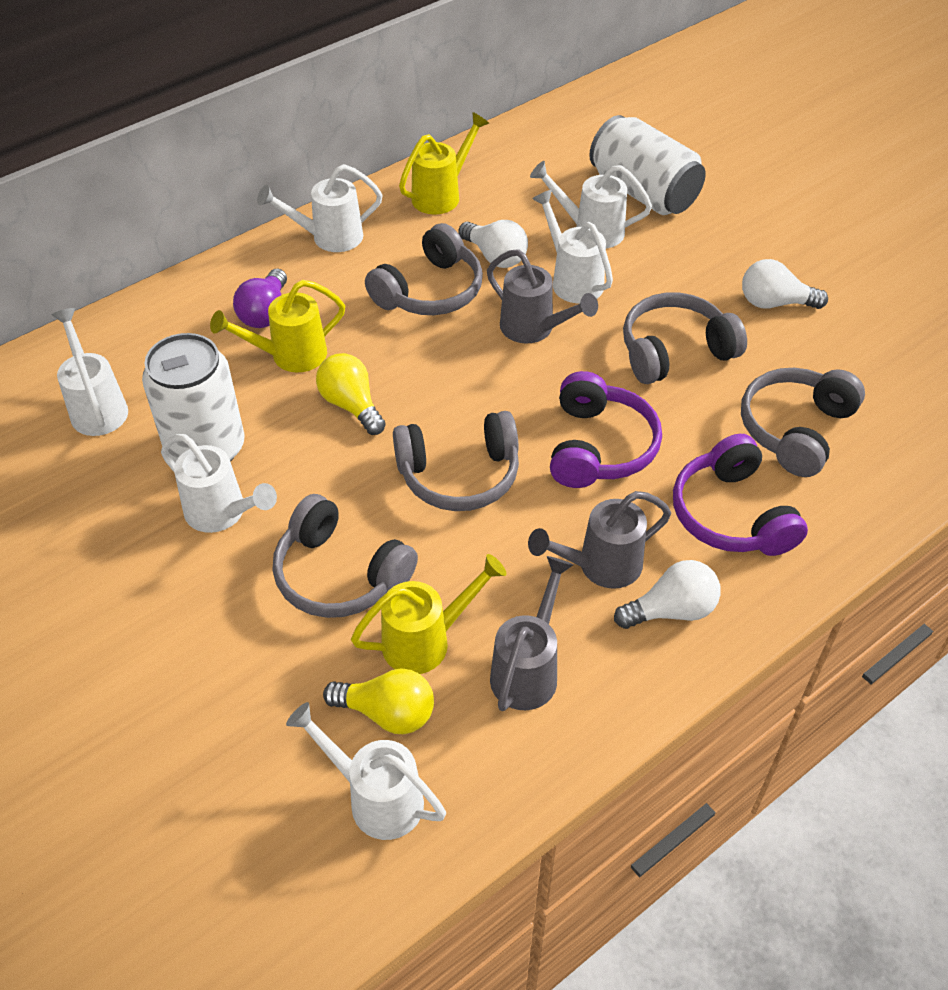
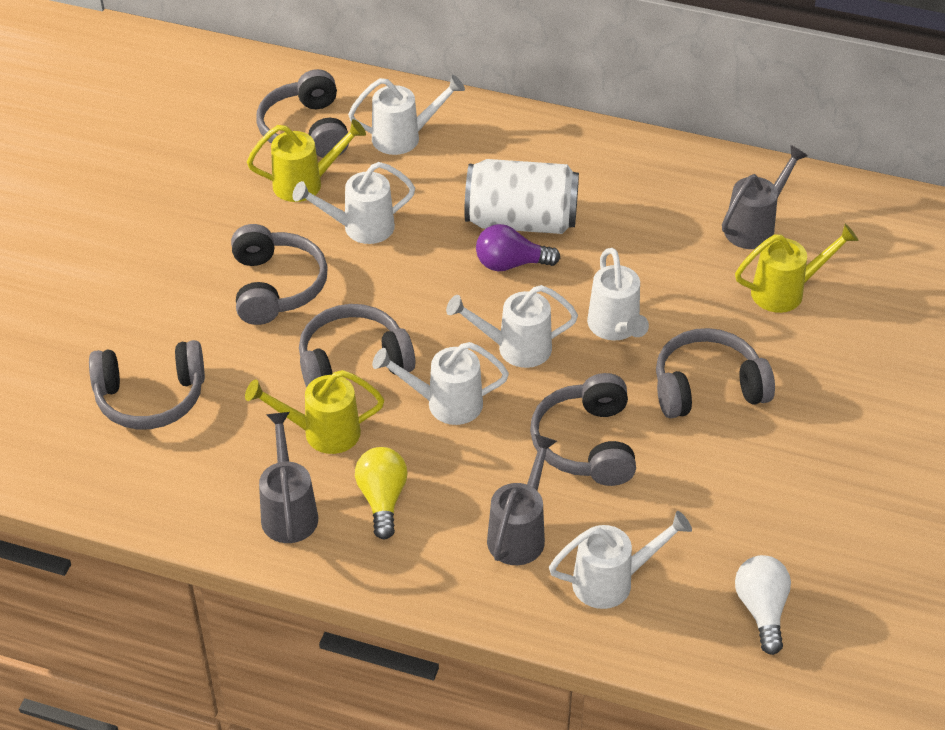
grey headphones: [273,494,418,618] [365,223,483,315] [393,411,519,511] [623,292,747,384] [741,368,865,477] = 5 -> [89,340,205,429] [231,224,328,325] [257,69,349,158] [299,304,415,388] [530,373,636,486] [656,328,775,418] = 6
purple headphones: [550,371,662,488] [673,434,808,556] = 2 -> none = 0
white can: [142,333,245,463] [589,115,706,215] = 2 -> [464,159,579,234] = 1
white light bulb: [458,220,528,268] [614,560,721,629] [742,259,828,309] = 3 -> [735,555,791,655] = 1
yellow light bulb: [316,353,386,435] [323,669,434,734] = 2 -> [355,447,408,539] = 1

